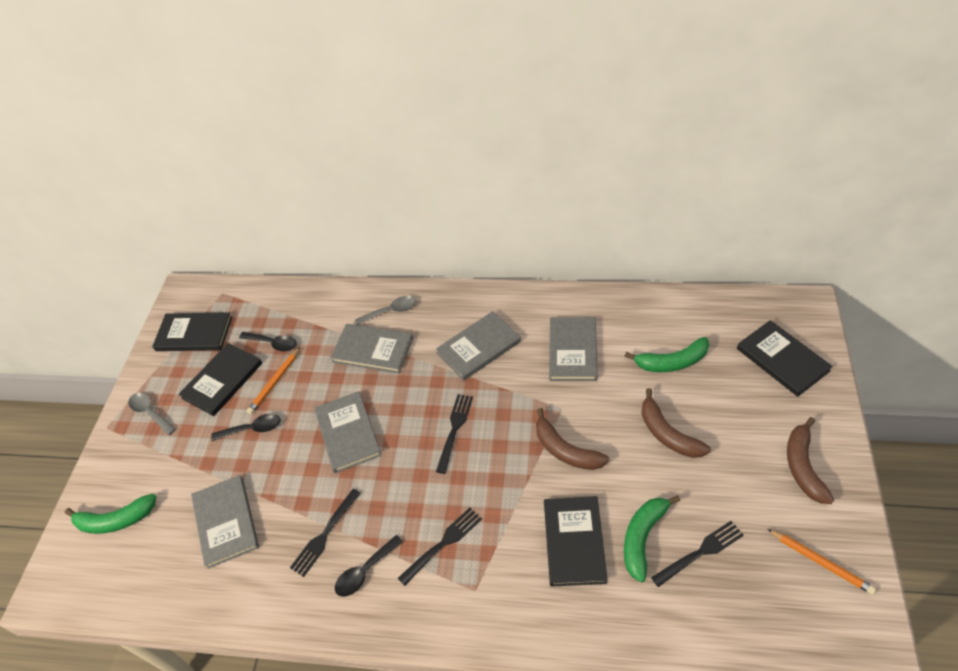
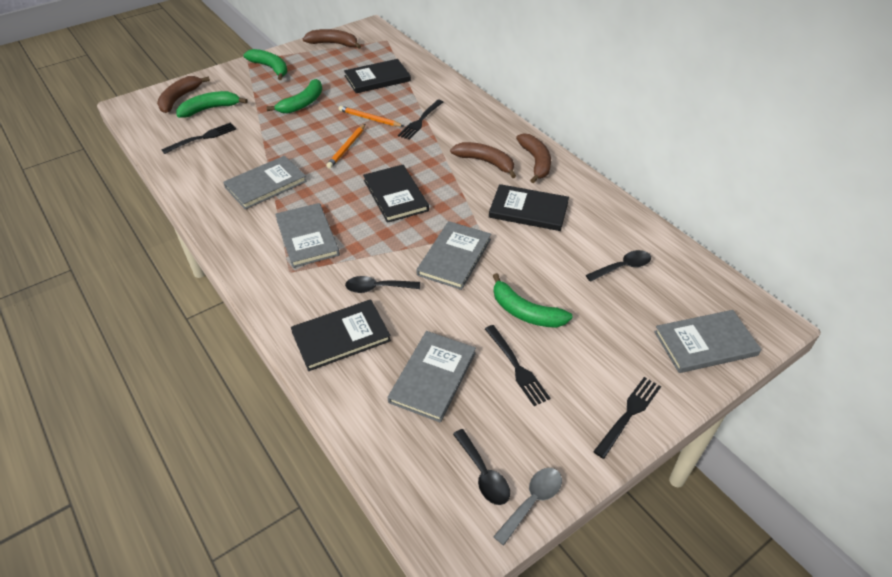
brown banana: [536,408,609,470] [641,388,711,458] [787,417,834,504] = 3 -> [157,76,210,113] [303,29,361,49] [450,142,516,178] [516,133,551,183] = 4
green banana: [65,493,157,534] [624,495,680,582] [625,337,709,372] = 3 -> [176,91,248,118] [243,49,287,80] [266,79,322,113] [493,273,572,328] = 4
grey spoon: [128,393,176,435] [355,296,416,325] = 2 -> [493,468,562,545] = 1

